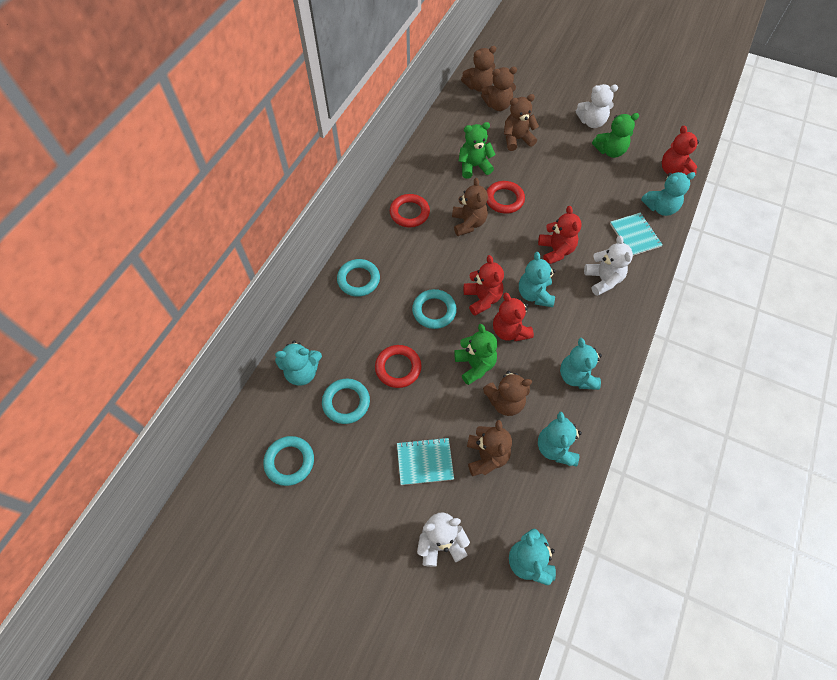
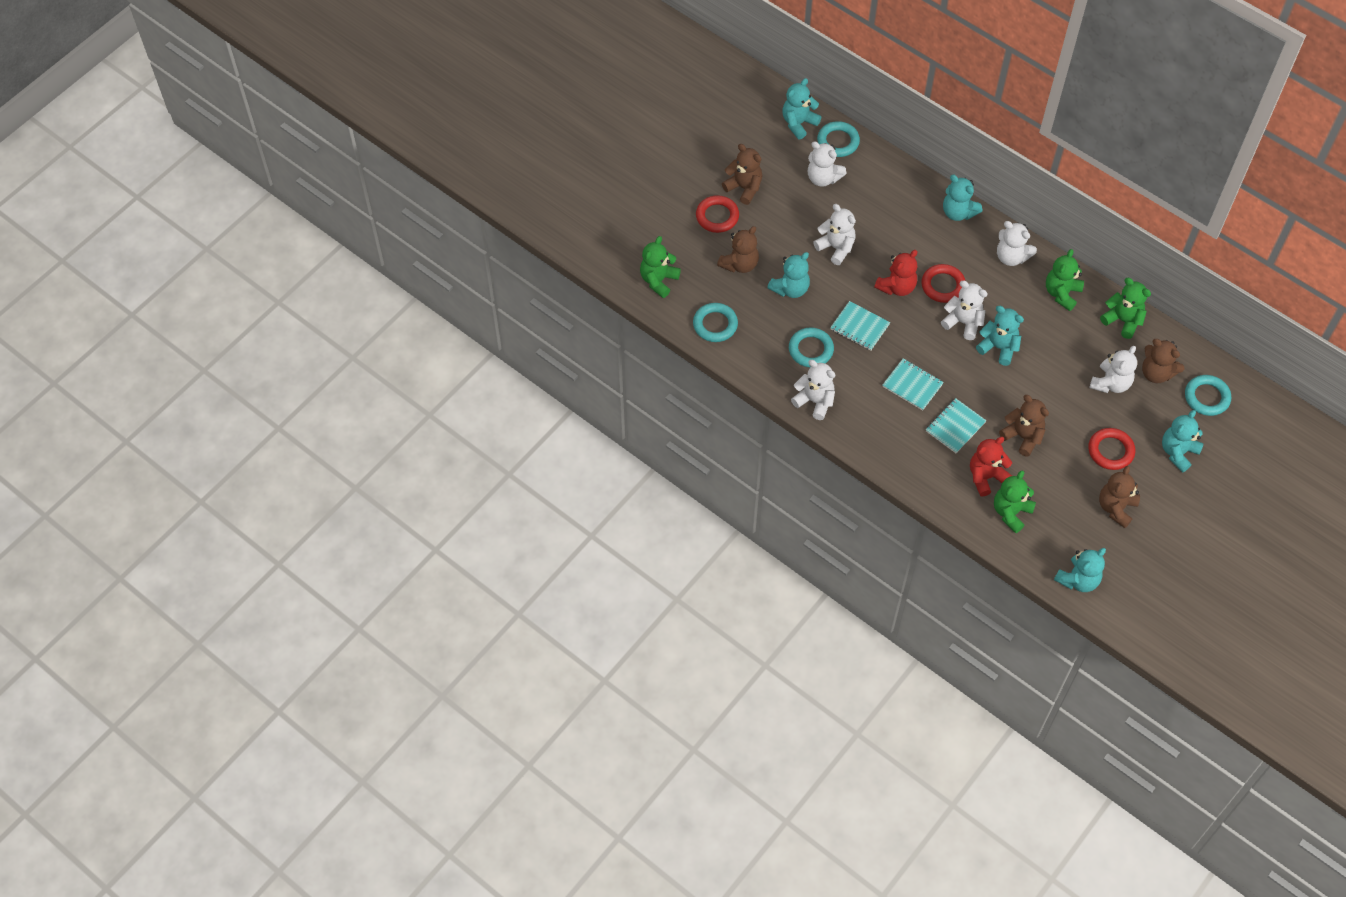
brown teddy bear: [452,178,488,236] [461,46,496,92] [467,420,512,476] [481,67,517,111] [483,371,532,416] [504,94,539,151] = 6 -> [717,226,759,273] [722,144,762,205] [999,395,1049,457] [1099,466,1140,528] [1142,339,1184,383] = 5
green teddy bear: [454,324,497,385] [459,122,496,179] [592,113,639,158] = 3 -> [640,236,681,298] [994,470,1036,533] [1046,249,1084,311] [1100,278,1151,339] = 4
red teddy bear: [464,255,504,316] [493,293,534,341] [538,206,582,264] [662,125,699,175] = 4 -> [874,250,917,296] [970,437,1012,497] = 2
turquoise notebook: [397,437,454,485] [610,213,663,256] = 2 -> [830,301,890,351] [882,358,944,411] [926,398,986,453] = 3
white teddy bear: [417,513,470,567] [576,84,618,128] [584,236,633,296] = 3 -> [791,360,835,420] [808,141,847,187] [813,204,856,265] [941,280,988,340] [997,221,1037,266] [1089,346,1137,393] = 6

